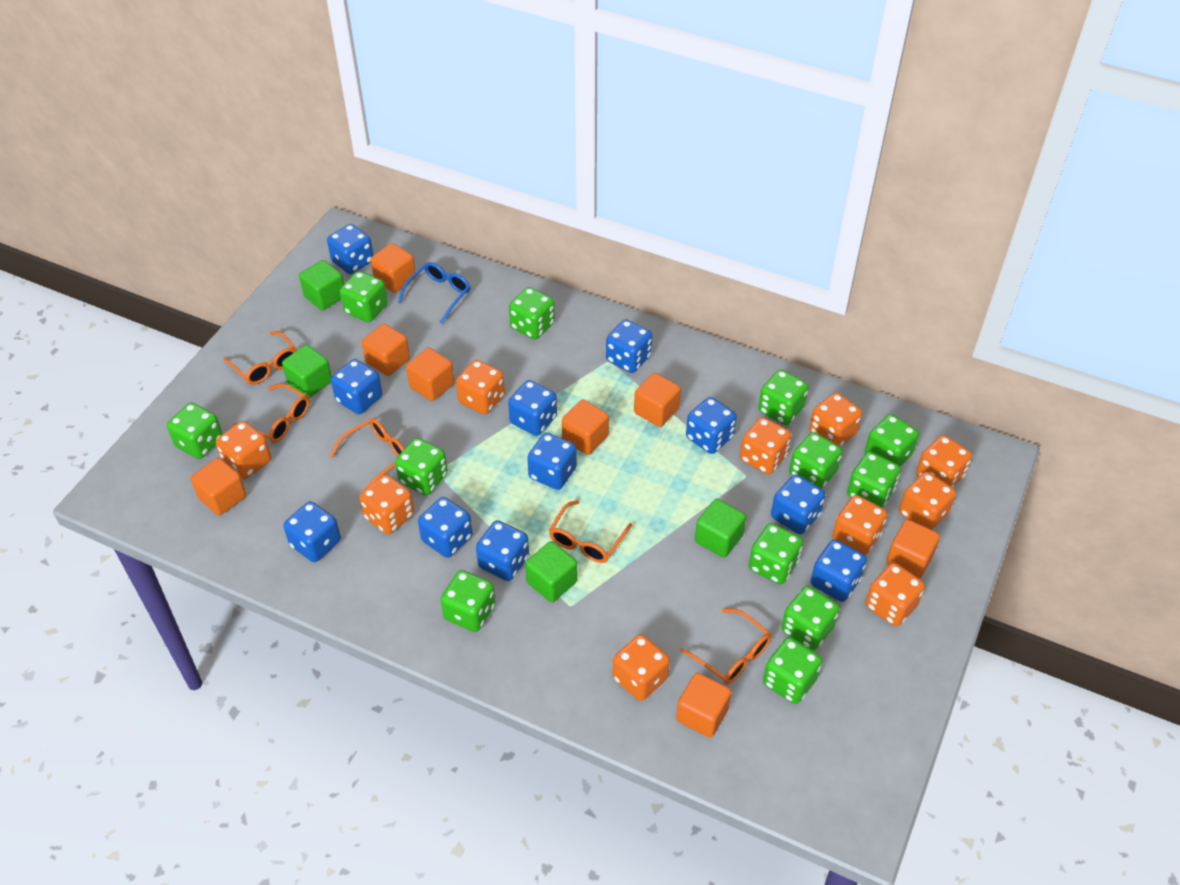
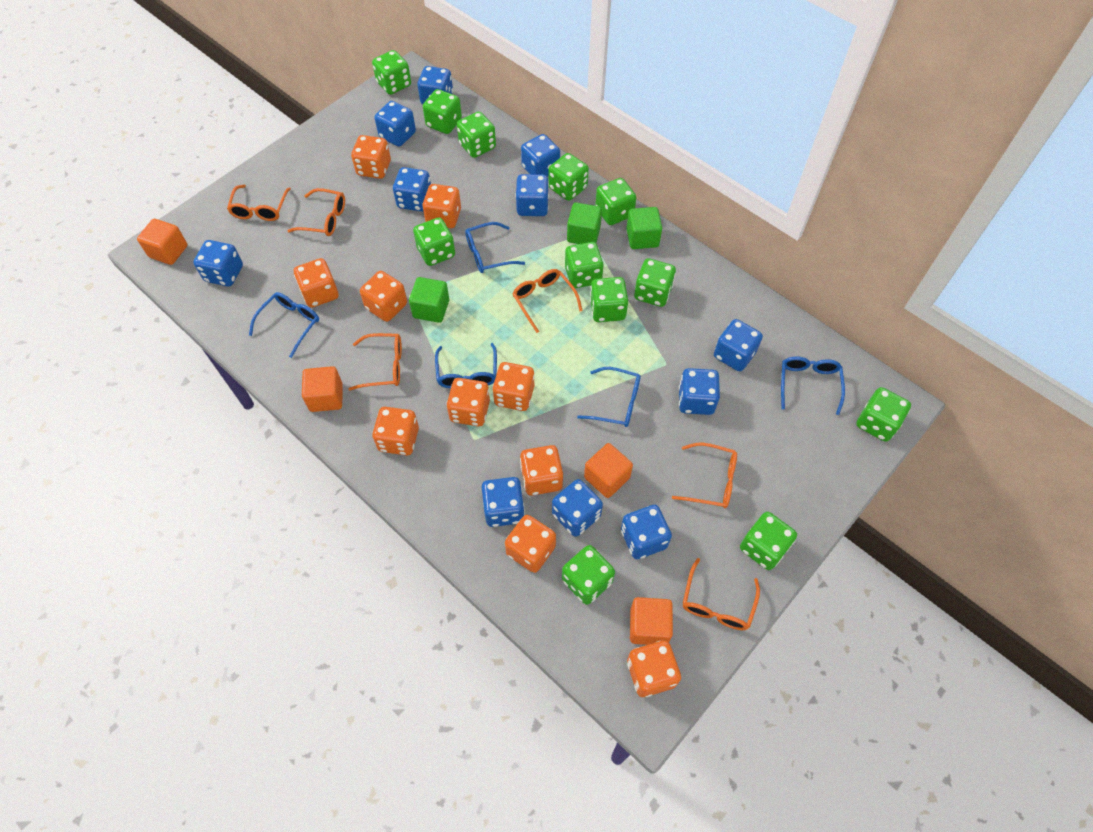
blue glasses: [398,262,470,324] = 1 -> [249,292,319,358] [435,343,497,388] [465,222,525,273] [577,367,641,427] [781,356,845,415] = 5
green cube: [282,345,332,398] [299,260,344,310] [525,541,577,602] [695,499,746,558] = 4 -> [409,277,449,323] [567,202,602,244] [626,207,662,249] = 3
orange cube: [191,458,246,516] [362,323,410,376] [370,243,416,293] [406,348,454,401] [562,400,609,455] [634,373,681,427] [676,673,732,738] [886,519,940,579] = 8 -> [137,219,188,265] [302,366,343,412] [584,443,633,498] [630,597,673,645] = 4
orange glasses: [224,331,297,385] [232,384,310,443] [330,418,405,491] [549,500,632,563] [680,608,772,684] = 5 -> [227,185,291,221] [287,188,345,236] [349,333,402,391] [513,269,583,333] [672,443,737,508] [682,558,760,630] = 6

